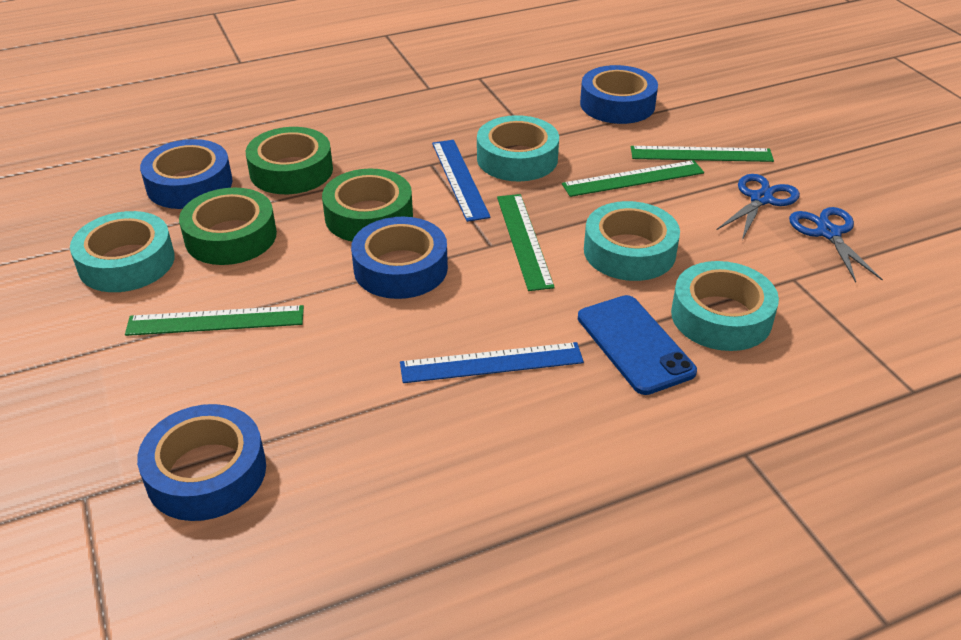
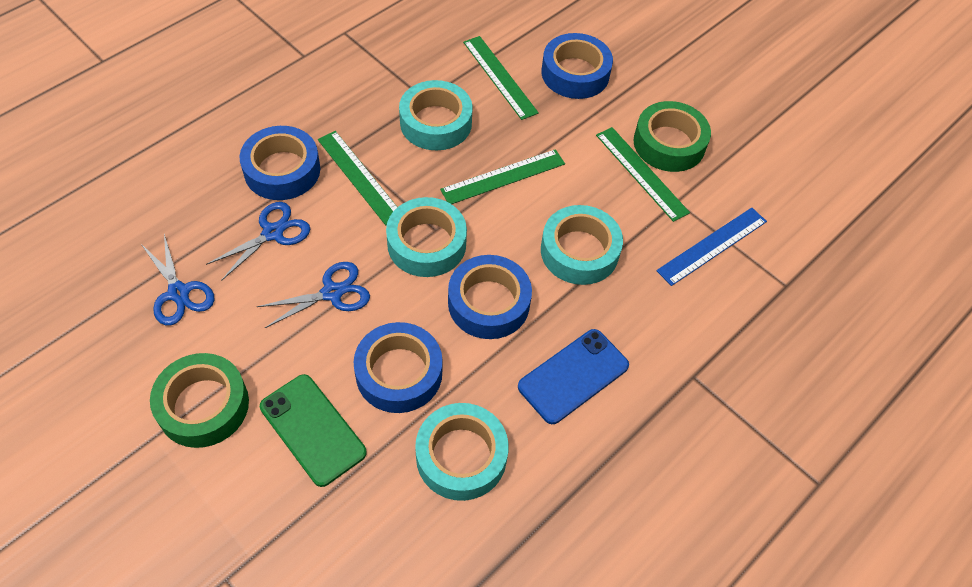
blue ruler: [400,342,584,383] [432,140,491,222] = 2 -> [656,208,767,286] = 1
blue scissors: [717,174,800,240] [789,207,883,283] = 2 -> [141,234,215,326] [206,202,310,281] [256,262,370,328] = 3
green phone: none = 0 -> [260,374,367,487] = 1
green tape: [179,188,277,265] [246,127,333,194] [322,169,413,241] = 3 -> [150,353,249,448] [634,101,711,172] = 2

